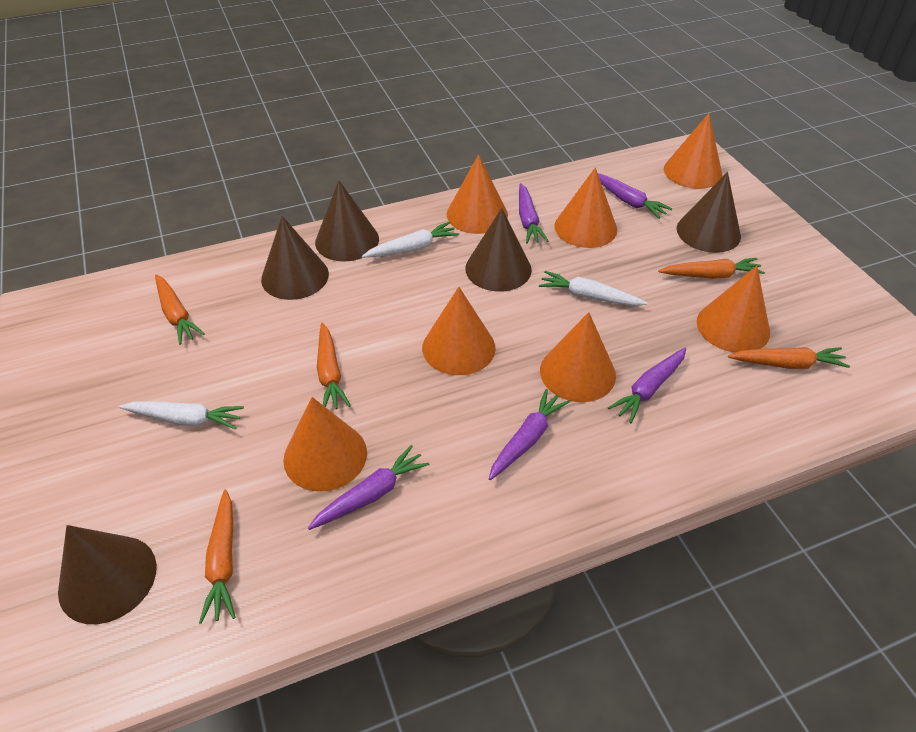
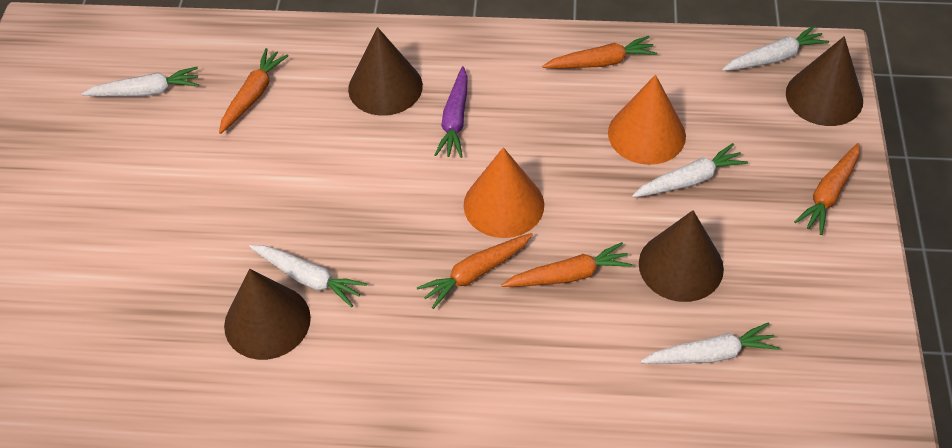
brown cone: [58,525,157,624] [261,216,329,300] [315,180,379,262] [465,208,532,292] [677,172,741,253] = 5 -> [224,269,311,360] [348,27,423,116] [639,210,724,302] [786,36,863,126] = 4
orange cone: [283,397,367,492] [422,287,496,375] [447,154,508,234] [540,312,616,402] [554,168,617,248] [664,113,722,189] [697,266,770,353] = 7 -> [464,147,544,238] [608,75,686,165] = 2
purple carrot: [308,445,429,530] [489,389,570,480] [519,183,549,244] [598,173,672,219] [608,348,686,423] = 5 -> [435,66,468,158] = 1
white carrot: [119,401,244,430] [362,222,459,258] [539,271,647,306] = 3 -> [81,67,199,97] [249,245,367,307] [632,143,748,198] [640,322,780,364] [722,25,829,71] = 5

